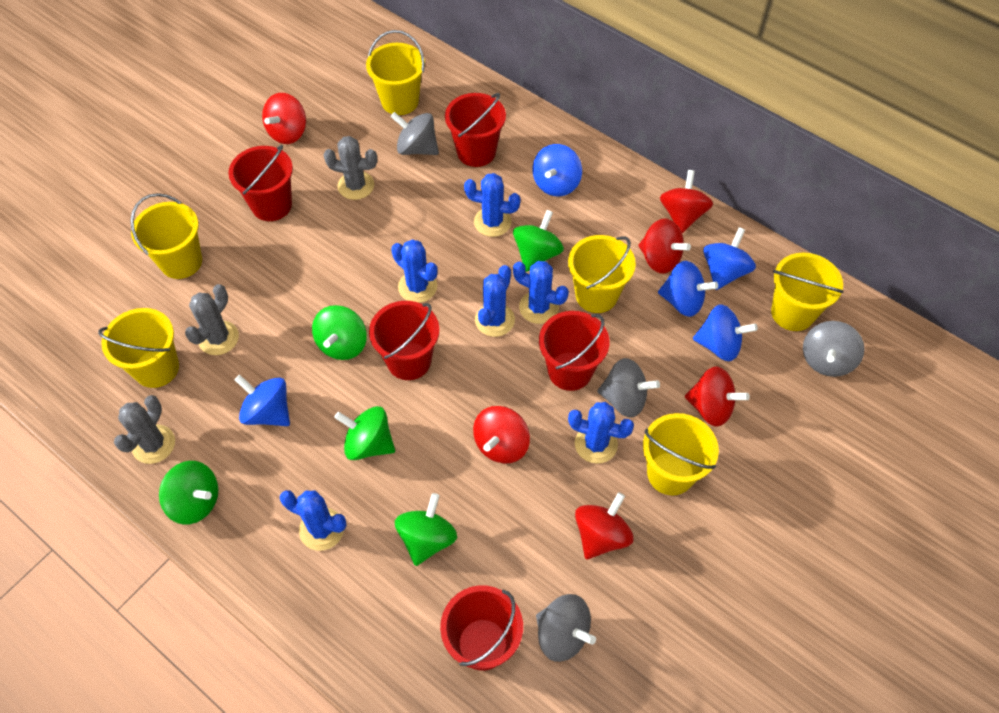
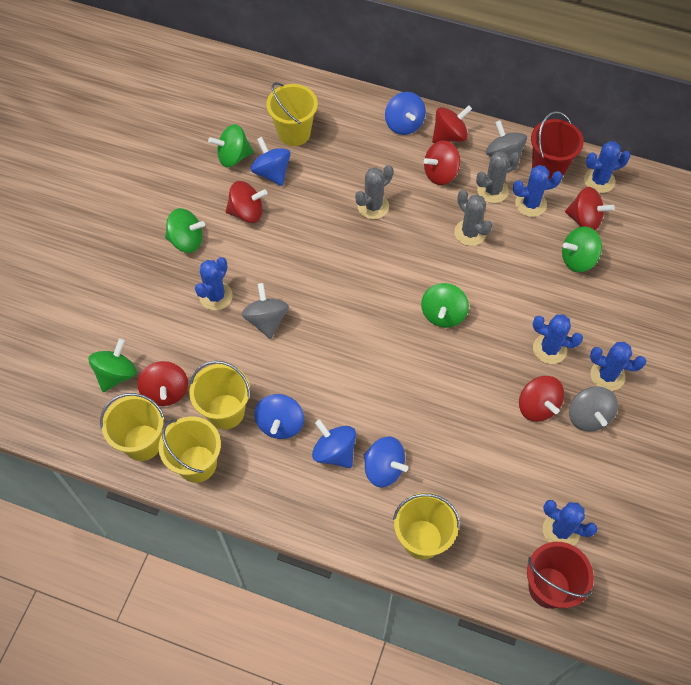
grey spinning top: [391,112,439,155] [536,594,596,662] [598,358,660,418] [803,321,864,377] = 4 -> [241,283,289,339] [486,120,527,170] [569,386,618,432] = 3
red bucket: [228,145,293,221] [369,301,439,380] [440,585,523,671] [445,93,506,167] [539,311,610,391] = 5 -> [527,542,594,609] [531,111,584,179] = 2
yellow bucket: [98,308,179,388] [130,193,202,279] [366,30,425,115] [568,235,636,313] [643,413,719,496] [771,253,844,331] = 6 -> [100,393,165,461] [159,416,221,483] [189,361,250,430] [267,82,318,146] [393,493,460,560] = 5

